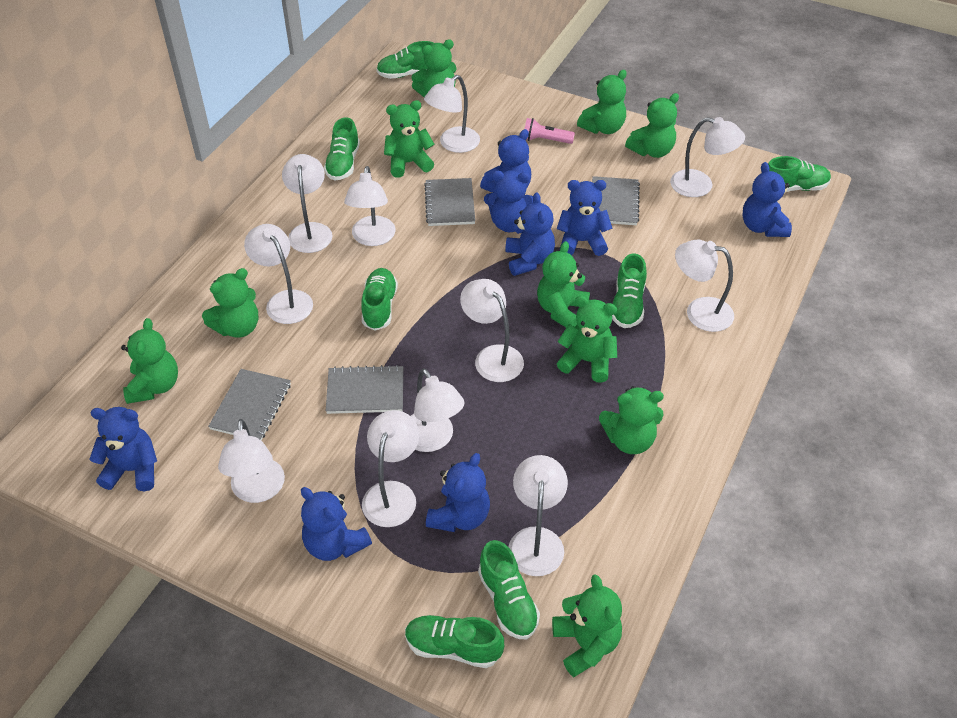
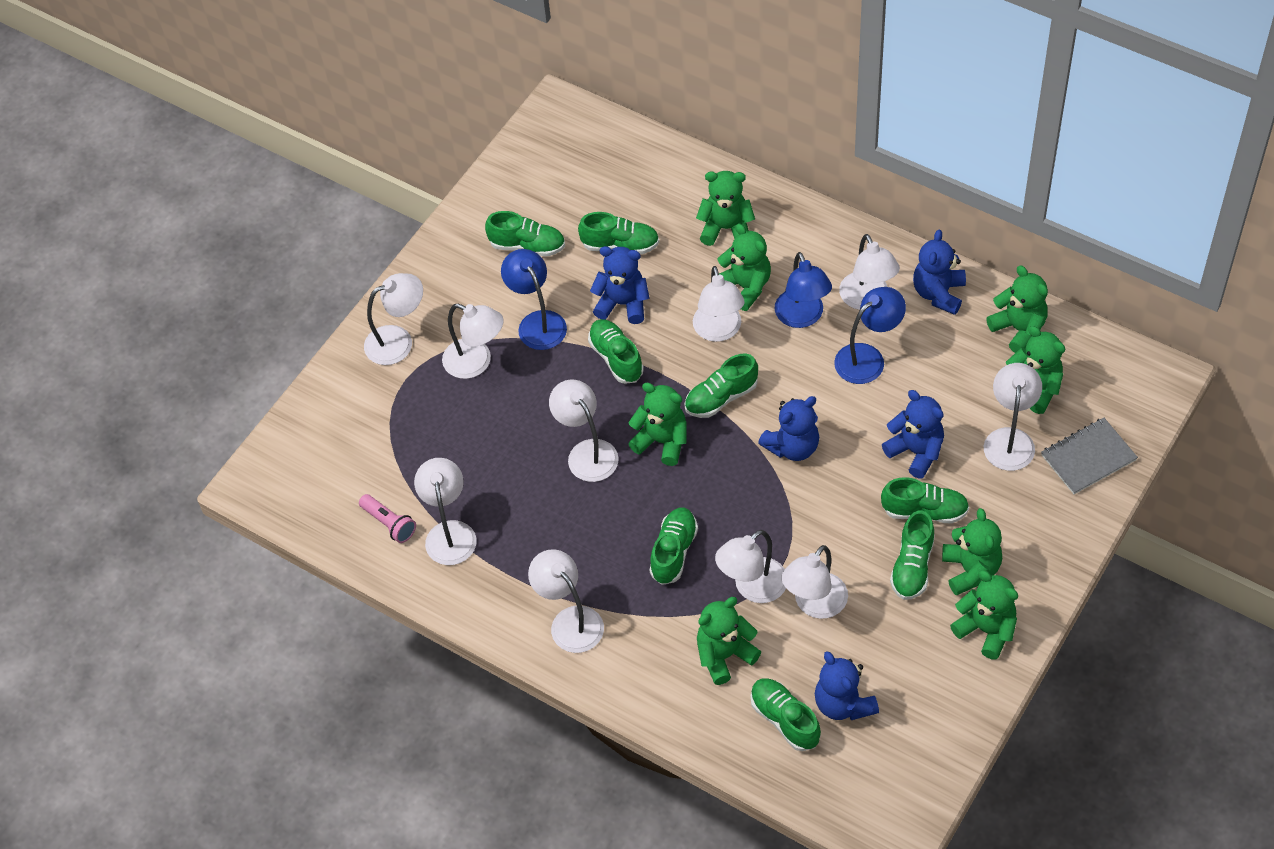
blue lamp: none = 0 -> [501,249,567,350] [775,252,832,328] [834,287,906,384] = 3
blue teddy bear: [89,407,157,491] [301,487,372,561] [426,453,490,532] [480,129,531,193] [484,170,534,232] [505,192,555,276] [557,180,612,256] [742,162,792,237] = 8 -> [590,246,649,324] [758,396,819,461] [815,651,879,720] [882,390,944,478] [913,230,966,315] = 5
green shoe: [324,117,360,181] [361,268,398,331] [376,41,434,79] [405,615,504,668] [478,540,540,639] [612,253,647,328] [768,156,831,192] = 7 -> [485,211,565,257] [578,212,659,254] [588,319,644,384] [649,508,698,585] [685,354,758,418] [750,678,821,751] [881,477,969,524] [890,510,935,600] = 8
green teddy bear: [121,318,178,404] [202,268,259,338] [384,100,434,178] [411,39,456,97] [537,241,590,328] [552,574,622,677] [557,296,617,383] [577,70,627,134] [599,386,664,454] [625,93,679,158] = 10 -> [628,383,687,466] [696,171,755,246] [697,597,761,685] [717,224,771,311] [942,508,1002,596] [950,570,1018,659] [986,265,1048,353] [1006,326,1065,414] = 8
grey notebook: [208,369,291,440] [326,365,403,414] [424,178,475,226] [592,176,640,225] = 4 -> [1041,418,1138,494] = 1
white lamp: [218,419,285,503] [244,224,313,324] [282,154,332,253] [344,166,396,246] [362,410,419,527] [411,368,465,452] [424,75,480,153] [460,279,524,382] [509,455,568,576] [670,117,745,197] [675,240,734,332] = 11 -> [364,273,423,365] [414,458,476,565] [442,304,504,379] [528,549,604,653] [549,379,619,482] [693,266,745,342] [715,530,786,603] [781,545,848,619] [839,234,900,310] [984,363,1042,471] = 10

